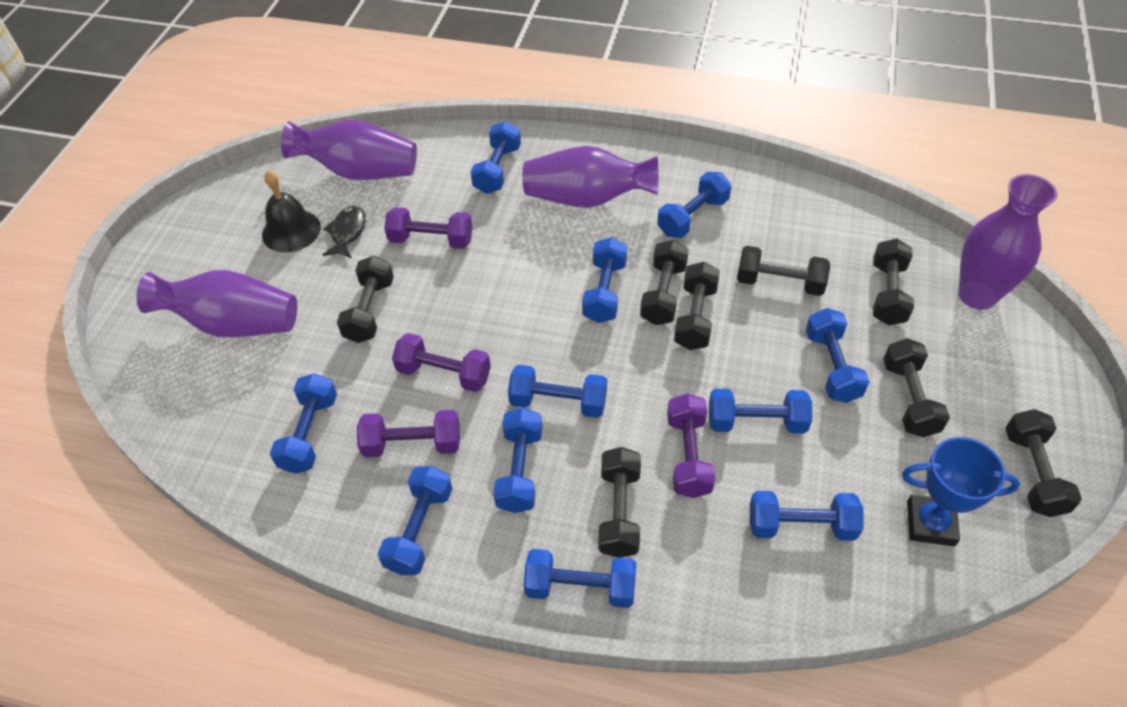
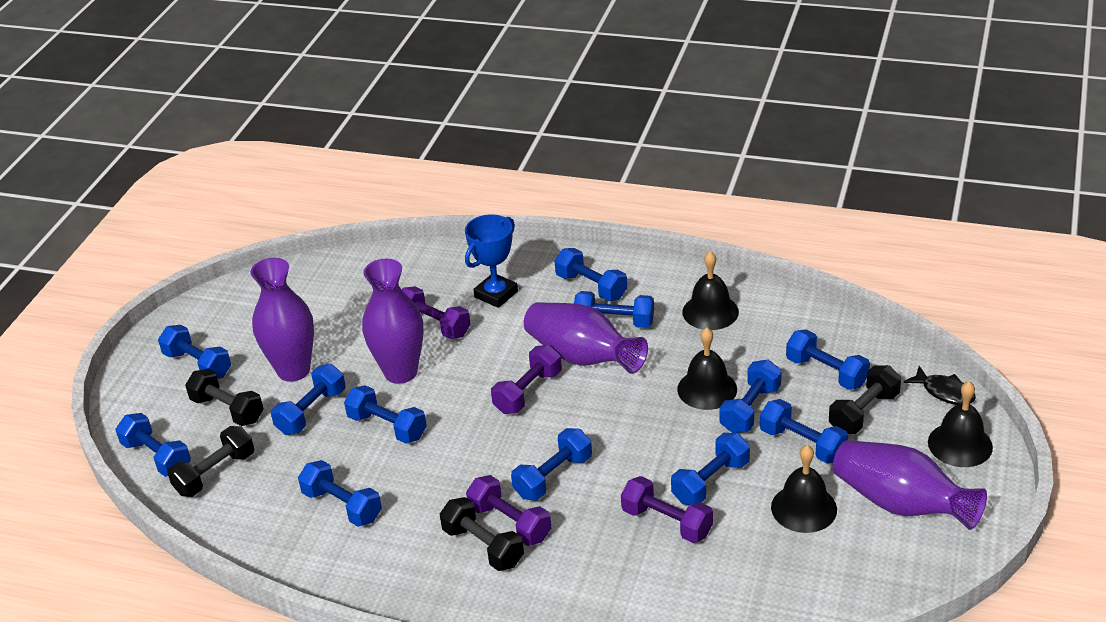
black bell: [262,171,321,252] = 1 -> [677,327,737,410] [682,251,739,330] [771,445,837,533] [928,381,993,467] = 4
black dumbbell: [337,256,394,343] [598,447,641,557] [640,240,689,325] [674,262,720,350] [737,246,830,296] [873,239,914,325] [883,338,950,437] [1005,409,1082,517] = 8 -> [167,426,255,497] [185,369,264,426] [440,497,524,571] [829,365,901,434] = 4
blue dumbbell: [270,373,337,474] [378,466,453,575] [471,121,521,194] [493,407,542,513] [508,365,607,418] [524,549,636,608] [582,237,627,323] [657,172,731,238] [709,389,812,433] [750,491,864,541] [806,308,870,403] = 11 -> [115,413,191,477] [158,325,231,379] [271,364,345,435] [298,460,382,527] [344,385,427,444] [511,428,592,500] [554,248,627,301] [574,291,654,328] [671,433,750,505] [720,360,782,433] [760,399,848,464] [786,329,870,390] = 12

